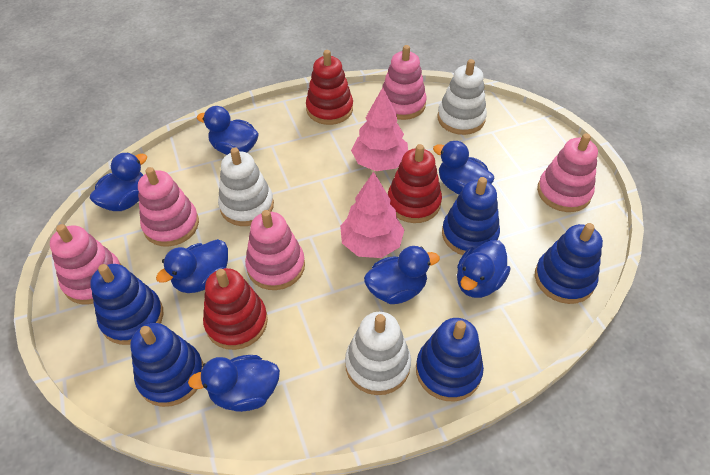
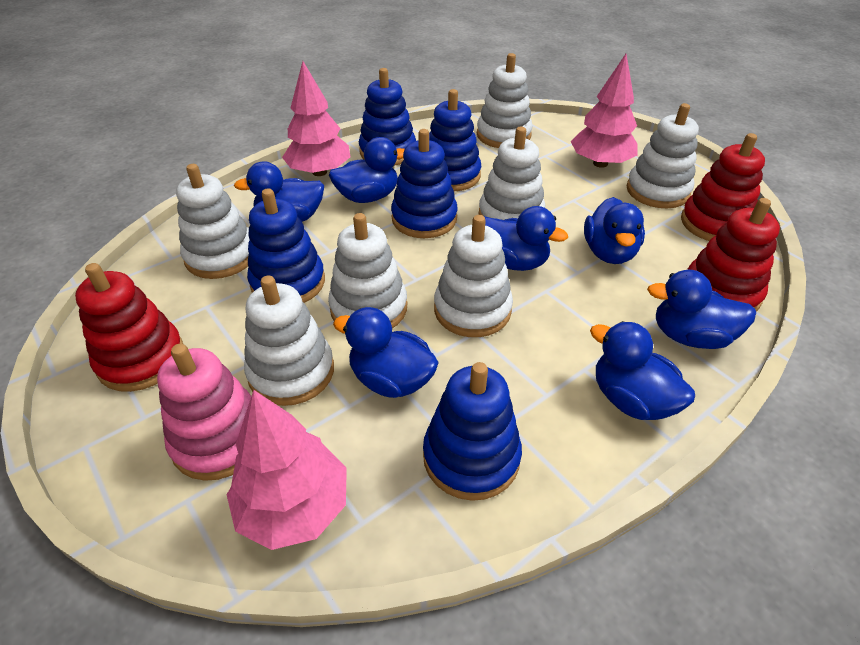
pink stacking toy: [50,224,121,305] [138,167,199,247] [245,210,305,290] [382,45,427,120] [537,133,598,212] = 5 -> [157,344,251,481] = 1
pink tree: [340,171,404,258] [351,87,408,171] = 2 -> [227,390,347,550] [282,61,350,176] [570,54,638,168] = 3
white stacking toy: [218,147,274,226] [345,312,411,395] [437,59,487,135] = 3 -> [176,164,250,279] [244,275,334,406] [328,213,407,328] [434,215,513,337] [477,53,533,148] [478,126,545,220] [626,103,699,208] = 7

